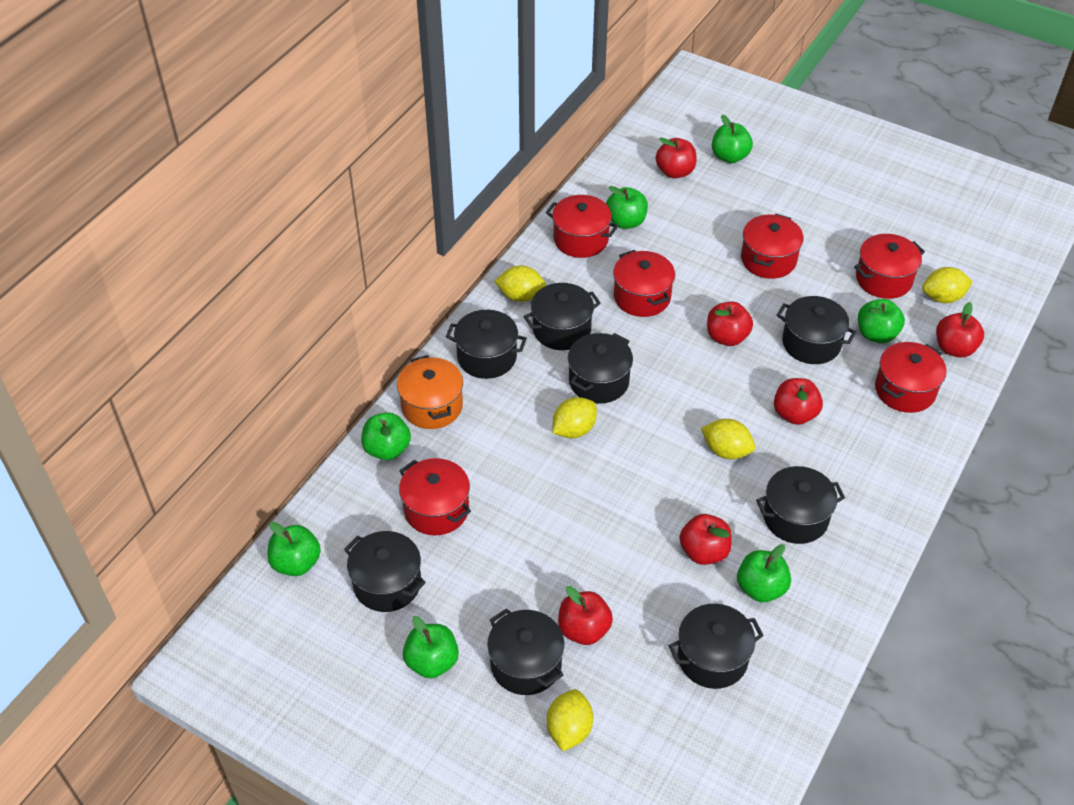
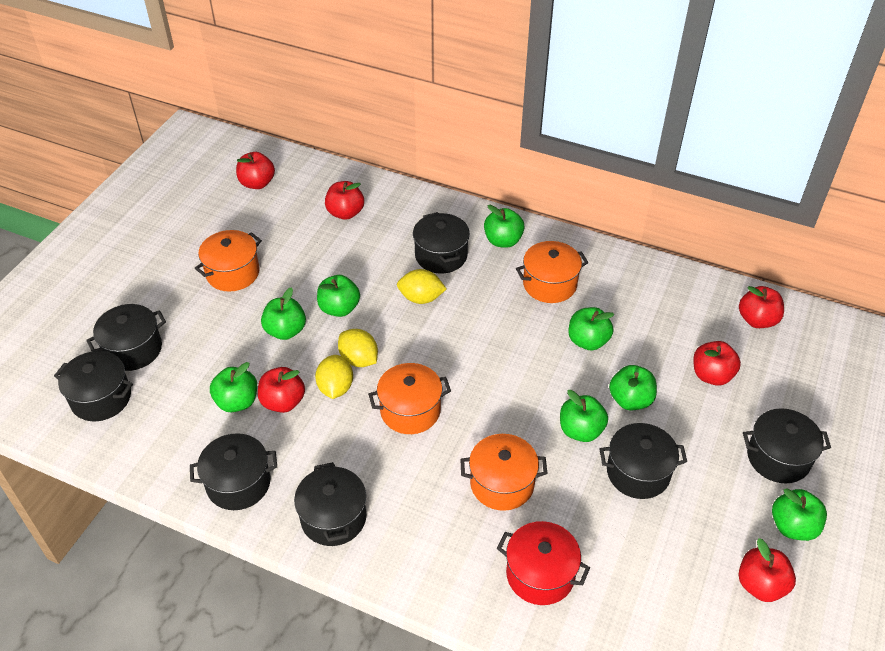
black pot: [344,531,426,612] [446,310,527,379] [487,608,564,695] [524,283,601,350] [568,333,633,404] [669,604,764,689] [756,466,845,544] [777,296,856,364] = 8 -> [54,351,133,421] [86,304,166,371] [190,433,277,510] [294,462,366,546] [413,212,470,274] [600,423,687,499] [743,408,831,483] = 7
green apple: [268,522,321,576] [361,412,411,460] [403,616,459,678] [606,186,648,229] [712,115,753,163] [737,544,791,602] [858,299,905,343] = 7 -> [210,362,257,412] [261,287,306,340] [317,275,360,317] [484,205,525,248] [560,390,608,442] [569,307,614,350] [609,365,657,410] [772,488,827,541] = 8
orange pot: [397,355,463,429] = 1 -> [195,230,262,292] [368,363,451,434] [460,434,548,511] [516,241,589,303] = 4
red pot: [399,458,471,535] [546,195,618,258] [613,250,675,317] [741,214,803,279] [854,234,925,299] [875,342,946,413] = 6 -> [497,521,590,605] = 1
yellow lemon: [494,266,546,302] [547,689,593,751] [552,397,597,439] [701,419,755,459] [922,267,973,303] = 5 -> [315,355,353,399] [338,329,378,367] [397,269,447,304] = 3

